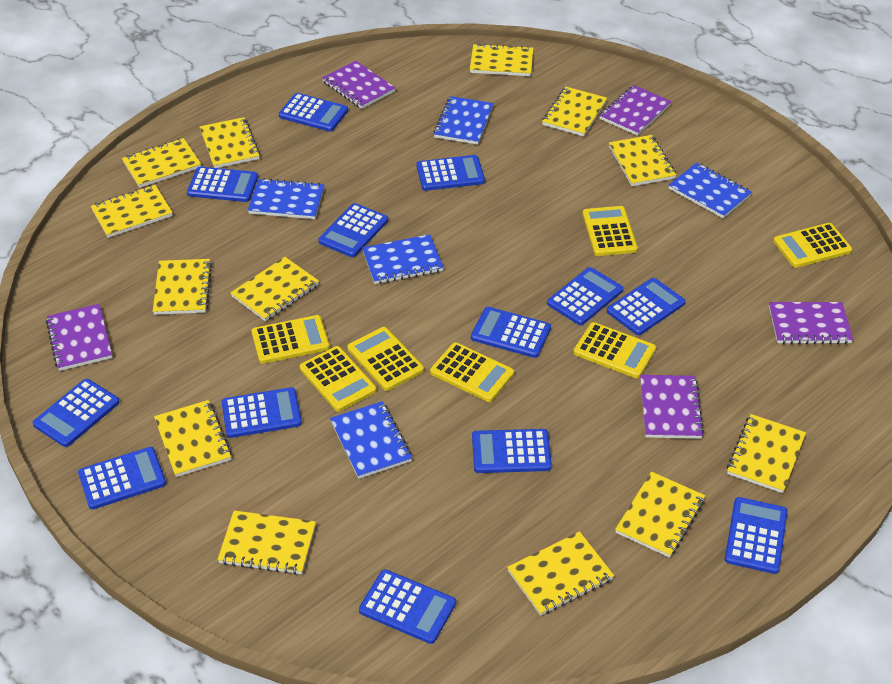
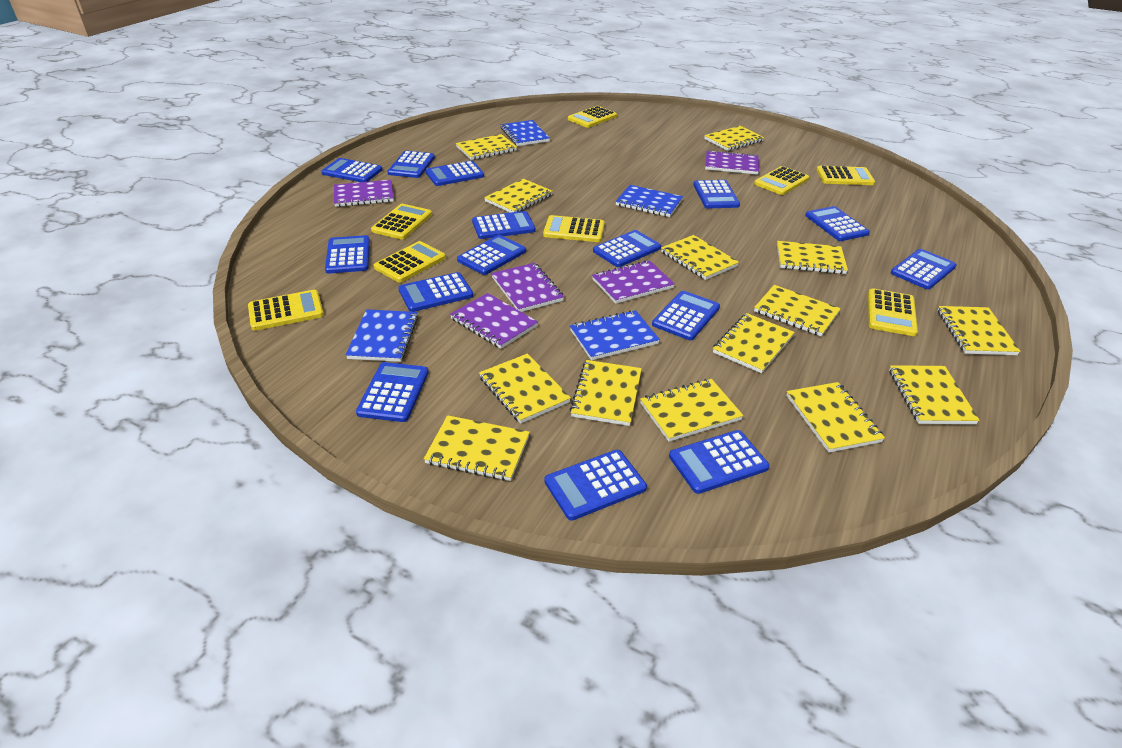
blue calculator: [33,379,120,447] [78,447,166,509] [187,167,258,202] [221,387,302,438] [279,93,348,132] [318,203,388,257] [359,569,456,644] [417,155,485,191] [471,307,551,358] [472,429,552,473] [547,267,623,325] [607,278,685,335] [725,497,787,574] = 13 -> [321,158,383,182] [325,235,370,274] [356,362,429,422] [387,151,435,178] [398,272,473,312] [426,161,484,186] [457,235,526,275] [472,211,535,239] [544,450,647,521] [593,230,661,267] [652,291,720,340] [669,430,769,494] [693,180,740,208] [805,206,870,241] [891,249,957,289] = 15
blue notebook: [248,178,324,219] [330,401,412,479] [362,234,444,284] [433,96,494,145] [669,163,752,218] = 5 -> [346,309,418,362] [501,120,550,146] [570,310,660,360] [616,185,683,217] = 4
yellow calculator: [251,315,330,364] [300,346,377,412] [347,327,424,391] [430,342,514,402] [573,322,656,378] [582,206,638,256] [773,223,852,268] = 7 -> [248,290,324,331] [371,204,432,239] [374,241,446,283] [543,215,605,242] [568,106,617,128] [754,166,809,195] [817,166,875,185] [868,288,918,336] = 8
yellow notebook: [91,185,173,238] [122,138,201,188] [153,259,212,315] [154,400,232,477] [200,117,260,168] [218,511,316,575] [231,257,319,321] [470,43,533,76] [507,531,614,616] [542,87,607,136] [609,135,676,186] [615,472,705,558] [727,414,806,493] = 13 -> [424,415,530,481] [456,134,517,160] [479,354,571,424] [484,179,553,213] [570,360,642,426] [640,379,743,442] [661,235,739,280] [704,126,764,151] [713,313,795,373] [754,285,841,336] [777,241,848,274] [786,382,885,453] [889,365,980,424] [938,306,1020,355] = 14

